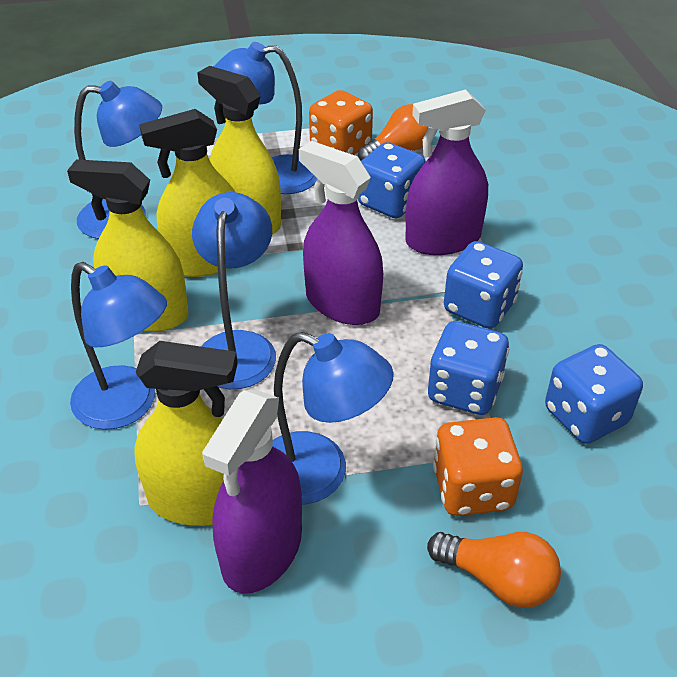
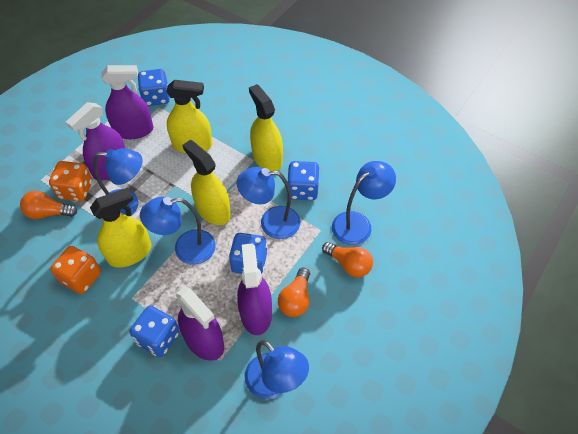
orange light bulb: [358,104,428,161] [427,532,561,608] = 2 -> [20,191,77,219] [278,268,310,317] [322,242,373,277] = 3
purple spray bottle: [202,390,302,594] [299,141,383,325] [405,89,488,255] = 3 -> [66,102,125,181] [101,65,154,139] [176,286,224,361] [237,243,272,335] = 4

